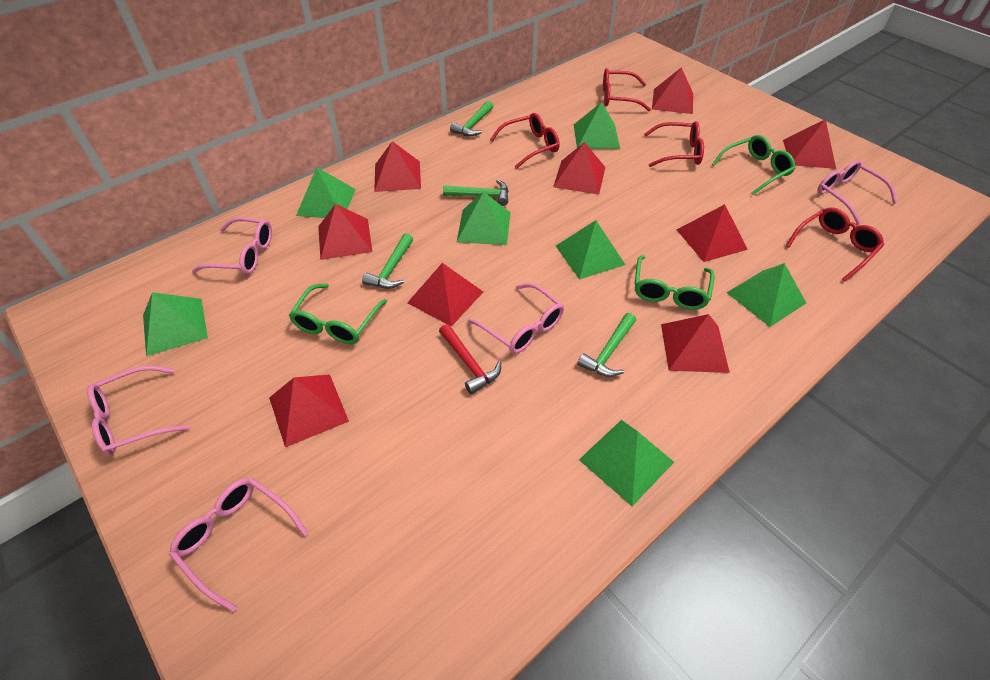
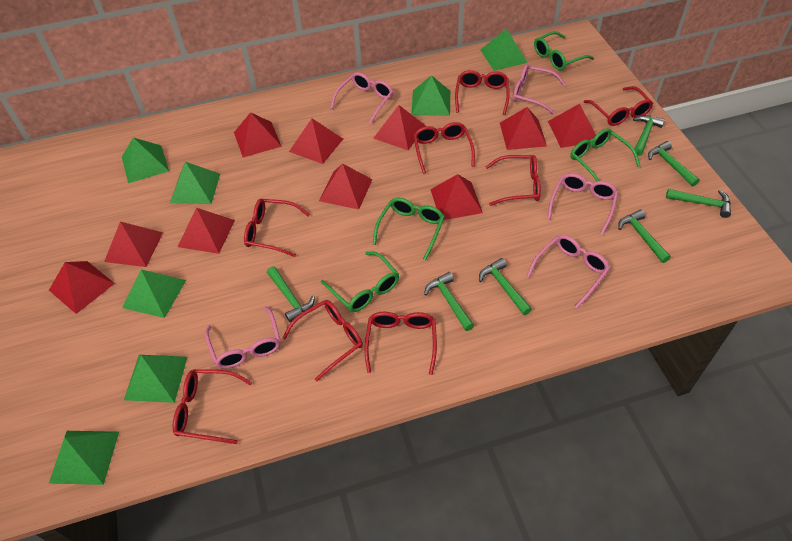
green glasses: [289,283,387,344] [635,255,715,310] [712,135,796,195] = 3 -> [321,251,399,312] [373,198,444,260] [534,31,594,71] [570,128,640,182] = 4
green hammer: [362,233,413,289] [443,180,509,206] [450,101,493,136] [577,313,636,377] = 4 -> [267,266,315,322] [424,272,474,331] [479,258,532,315] [618,209,671,263] [633,115,665,156] [648,141,700,186] [666,189,731,218] = 7
red glasses: [490,113,560,169] [603,68,651,111] [644,121,704,167] [786,207,884,281] = 4 -> [173,369,252,444] [244,199,310,257] [282,300,363,381] [364,312,437,375] [413,122,475,174] [455,70,510,115] [485,155,541,206] [584,86,653,126] = 8
red hammer: [439,324,501,394] = 1 -> none = 0
red pyramid: [269,374,349,447] [318,204,372,260] [374,141,421,192] [407,263,483,327] [553,142,605,194] [652,67,693,114] [661,314,730,373] [677,204,748,262] [783,119,836,169] = 9 -> [49,261,115,314] [104,221,163,267] [178,208,235,254] [234,112,282,157] [289,119,343,164] [319,163,373,209] [373,105,426,150] [430,174,483,220] [500,107,547,150] [548,104,596,148] = 10

